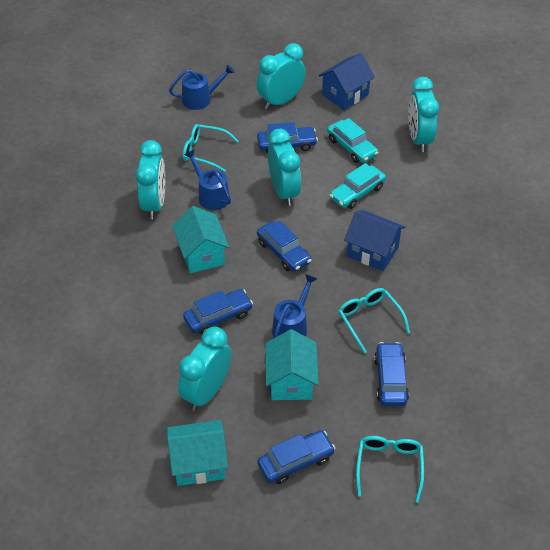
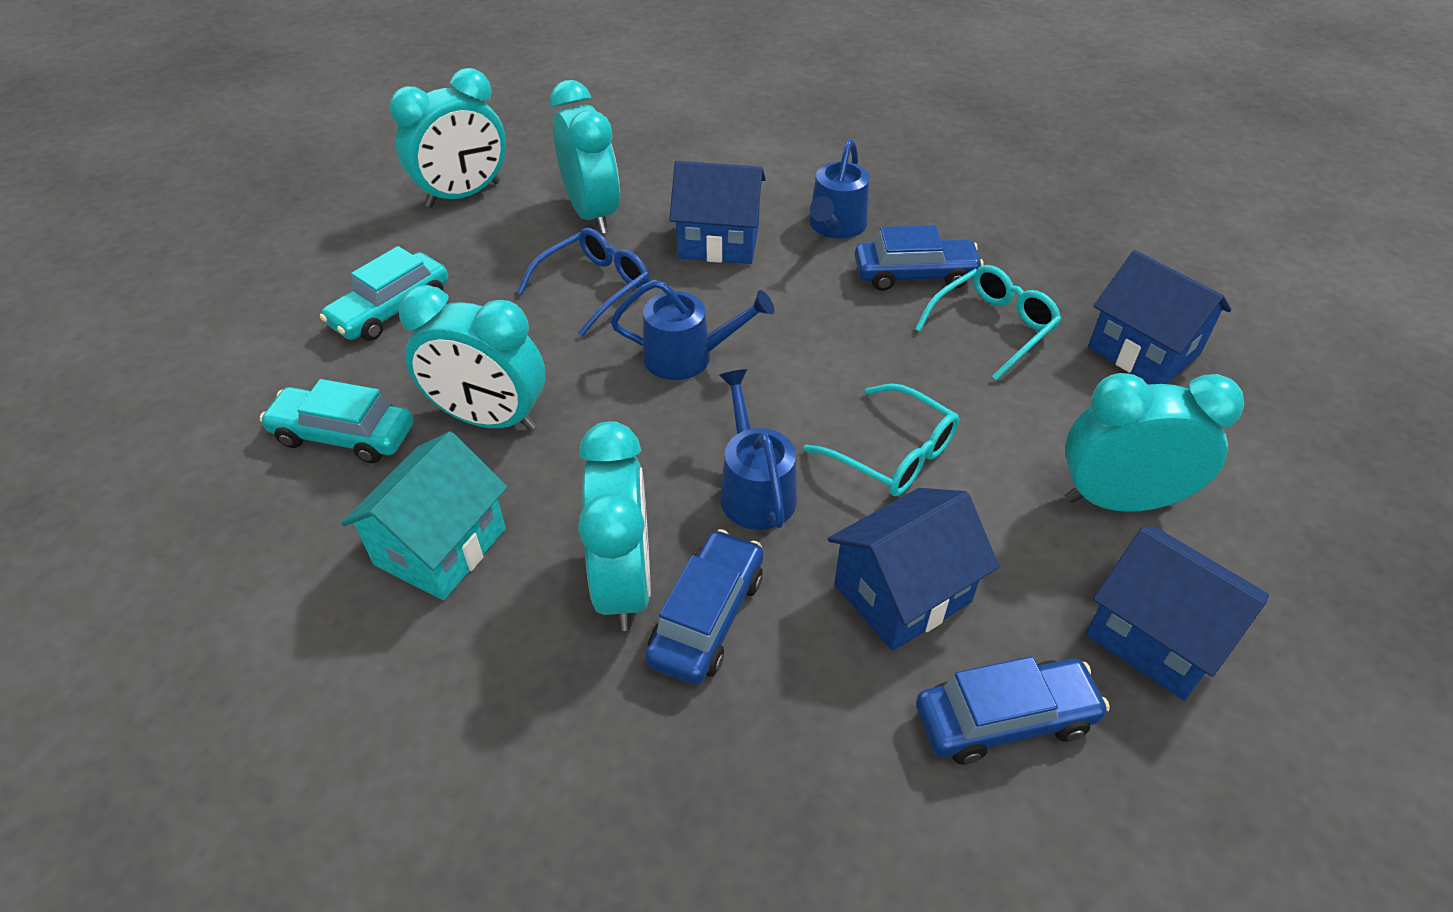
blue car: [183,289,253,335] [257,122,318,154] [257,221,311,272] [258,430,335,484] [374,342,409,406] = 5 -> [645,529,763,685] [855,225,984,291] [916,656,1110,764] = 3
blue glasses: none = 0 -> [517,228,649,336] = 1
blue house: [319,53,375,110] [344,211,405,271] = 2 -> [669,161,766,264] [828,488,999,651] [1085,526,1269,701] [1088,250,1231,384] = 4
turquoise glasses: [182,124,239,172] [338,288,410,353] [356,436,424,503] = 3 -> [803,383,959,496] [915,265,1062,381] = 2
turquoise house: [167,420,228,486] [172,206,229,273] [265,329,319,400] = 3 -> [341,432,507,600] = 1

